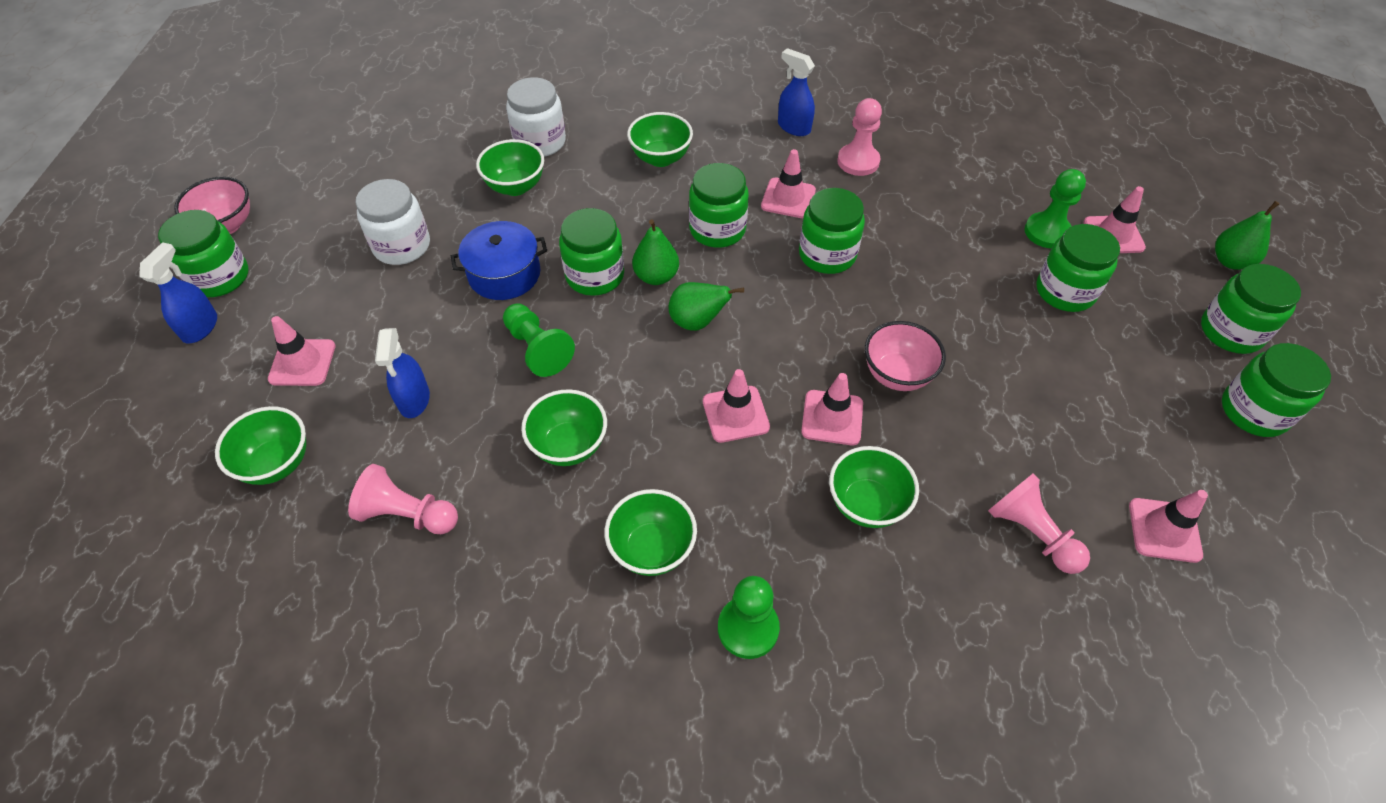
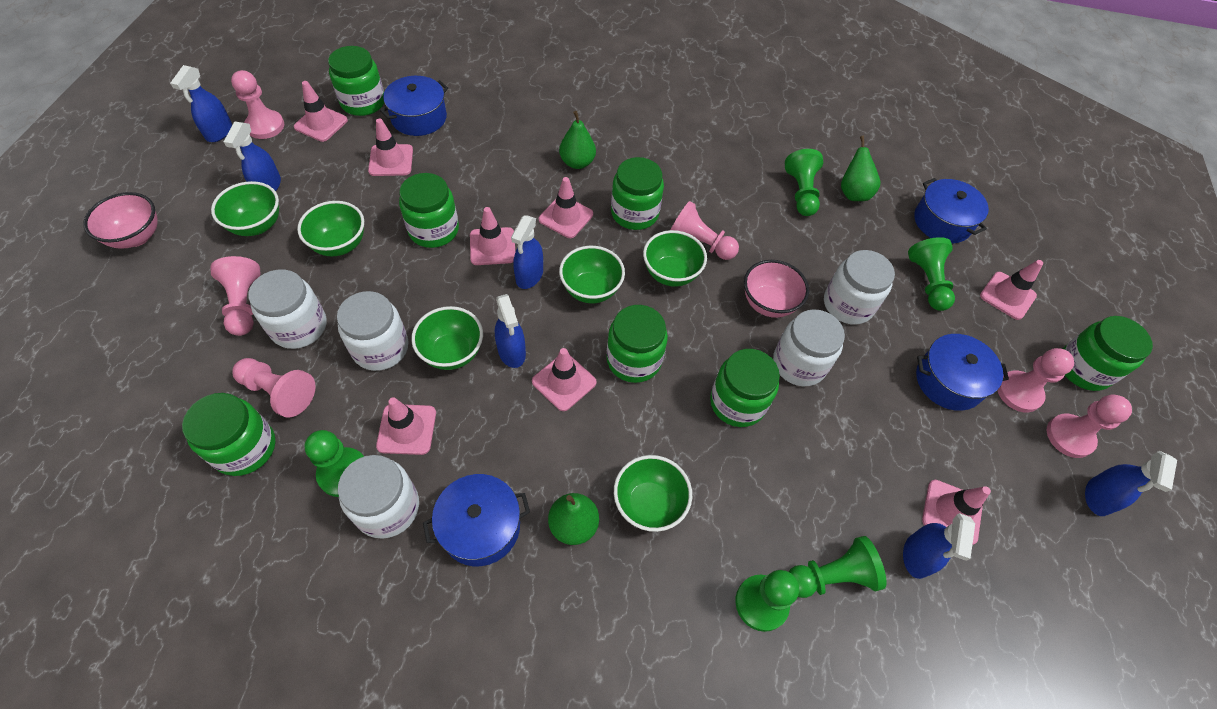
blue pot: [451,221,547,300] = 1 -> [380,76,448,136] [423,474,530,566] [914,178,989,244] [916,334,1009,411] = 4
blue spray bottle: [139,242,217,344] [375,328,430,418] [778,48,815,136] = 3 -> [170,65,232,142] [224,121,281,191] [495,294,526,368] [511,216,543,289] [903,513,975,579] [1085,451,1177,516] = 6
green pawn: [503,303,575,377] [718,576,780,659] [1025,169,1086,248] = 3 -> [305,430,364,497] [735,570,799,632] [785,149,823,216] [789,536,887,598] [908,237,955,311] = 5
pink pawn: [348,464,458,534] [837,98,882,176] [988,473,1090,574] = 3 -> [211,256,261,336] [231,70,284,139] [232,358,316,418] [671,201,739,260] [997,348,1074,412] [1047,394,1132,458] = 6
pink traffic cone: [268,316,335,386] [703,369,770,443] [761,149,816,218] [801,373,863,445] [1084,186,1146,253] [1129,490,1208,563] = 6 -> [294,81,348,142] [368,118,413,176] [376,397,436,455] [470,207,515,265] [532,348,597,411] [539,177,593,238] [922,480,991,545] [980,260,1043,320] = 8
white jar: [356,179,430,265] [506,77,566,157] = 2 -> [248,269,326,349] [337,291,409,371] [338,455,419,539] [773,309,845,386] [824,250,895,325] = 5

